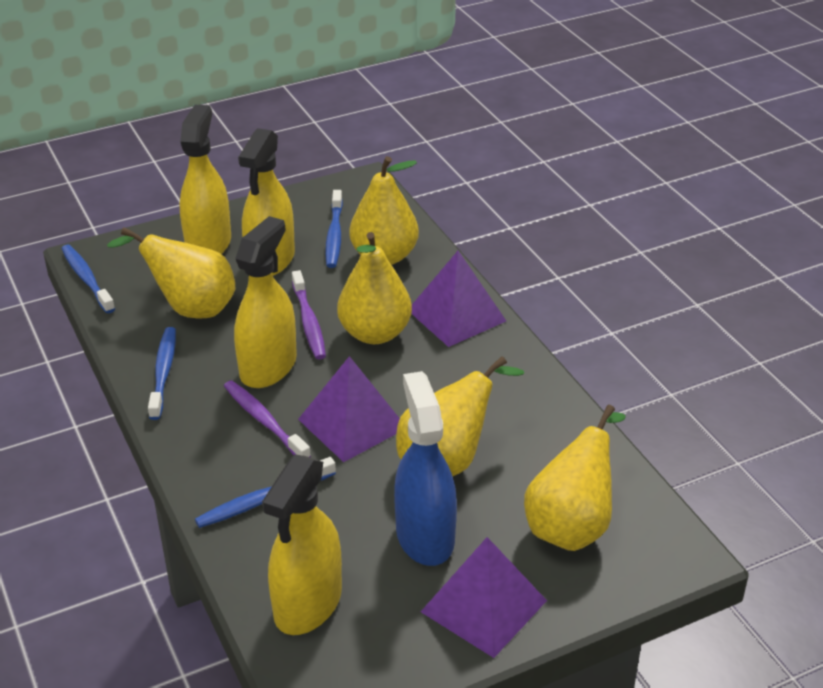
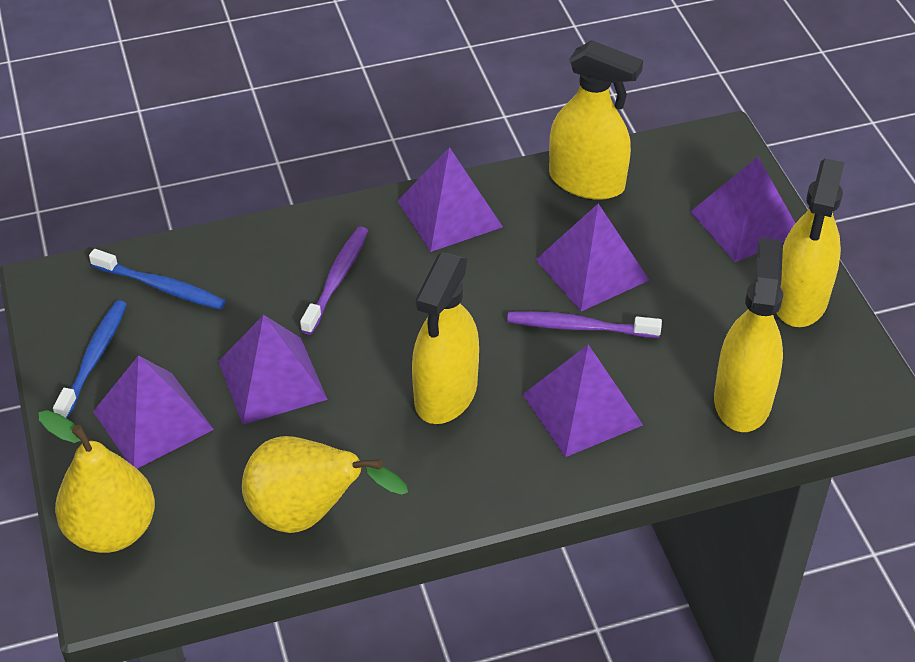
blue spray bottle: [394,371,457,566] = 1 -> none = 0
blue toothbrush: [61,245,115,313] [148,327,176,420] [195,457,336,528] [325,190,343,268] = 4 -> [53,300,127,419] [89,249,226,310] = 2
purple pyramid: [298,356,400,462] [412,251,506,347] [421,537,547,658] = 3 -> [93,355,214,469] [218,315,328,425] [397,147,503,252] [522,344,643,457] [536,204,649,311] [690,157,795,262] = 6
yellow pear: [107,227,236,318] [337,232,412,344] [349,156,419,265] [396,356,524,476] [524,405,626,551] = 5 -> [39,410,155,553] [242,436,408,533] = 2

